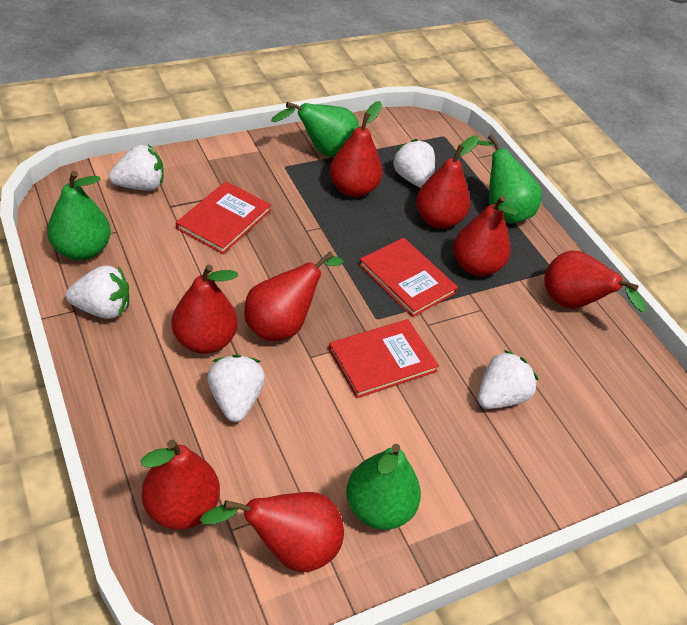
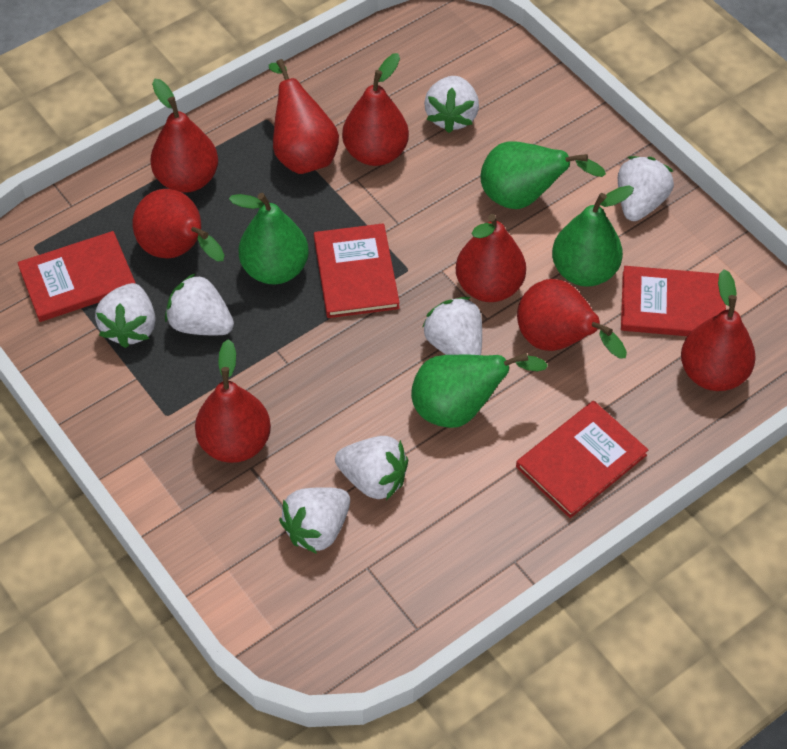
red book: [176,181,271,254] [328,319,439,398] [359,238,458,317] = 3 -> [17,231,136,322] [314,223,400,318] [516,401,648,518] [621,266,726,336] = 4
white strawberry: [66,266,129,319] [109,145,164,191] [207,354,265,422] [392,139,435,188] [478,350,539,409] = 5 -> [95,283,156,348] [165,273,234,335] [279,487,350,554] [335,436,408,501] [423,297,482,355] [424,76,479,133] [618,156,674,221] = 7

